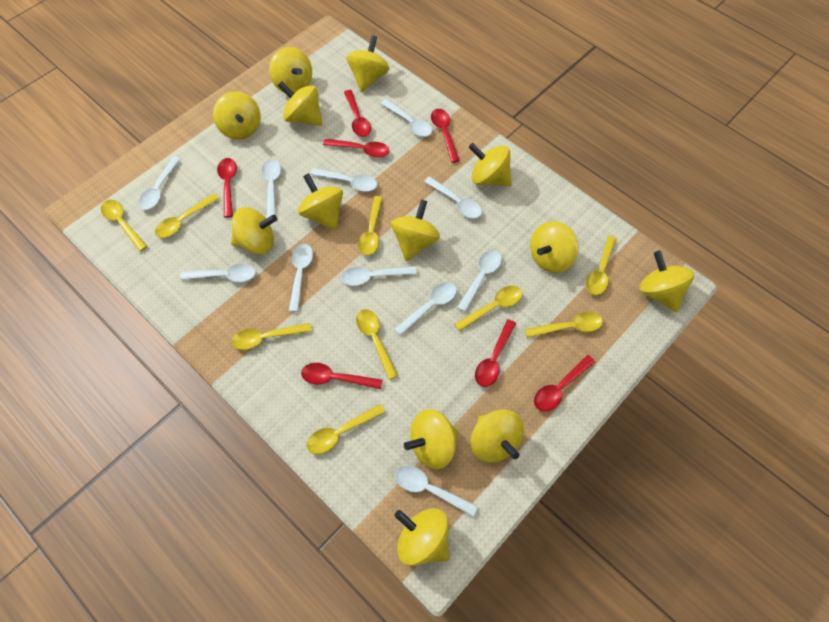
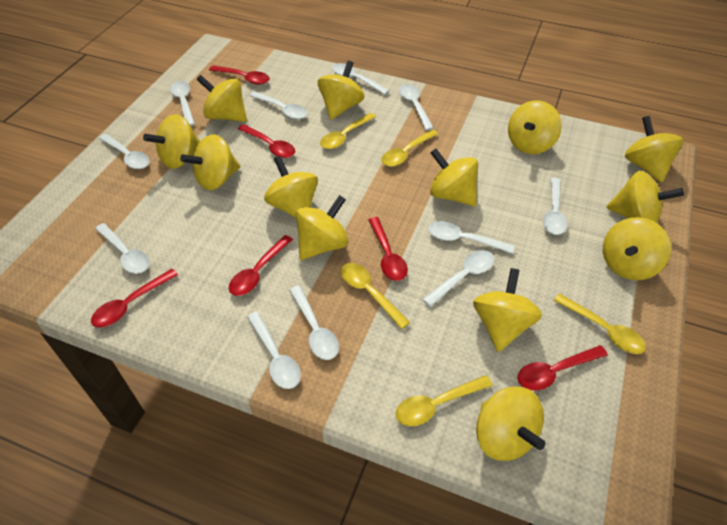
red spoon: [217,158,237,218] [301,363,382,389] [323,139,390,157] [344,90,371,137] [431,109,460,163] [475,319,516,387] [534,355,595,411] = 7 -> [91,269,178,328] [209,66,270,85] [229,235,293,296] [238,124,295,158] [368,217,408,281] [518,345,608,390] = 6
yellow spoon: [101,200,147,252] [155,194,219,238] [232,323,312,350] [307,404,385,454] [356,309,398,380] [358,196,383,255] [454,286,522,332] [525,312,603,338] [586,235,617,295] = 9 -> [320,113,376,149] [341,263,410,329] [381,130,438,167] [395,375,493,426] [553,293,646,354] = 5

